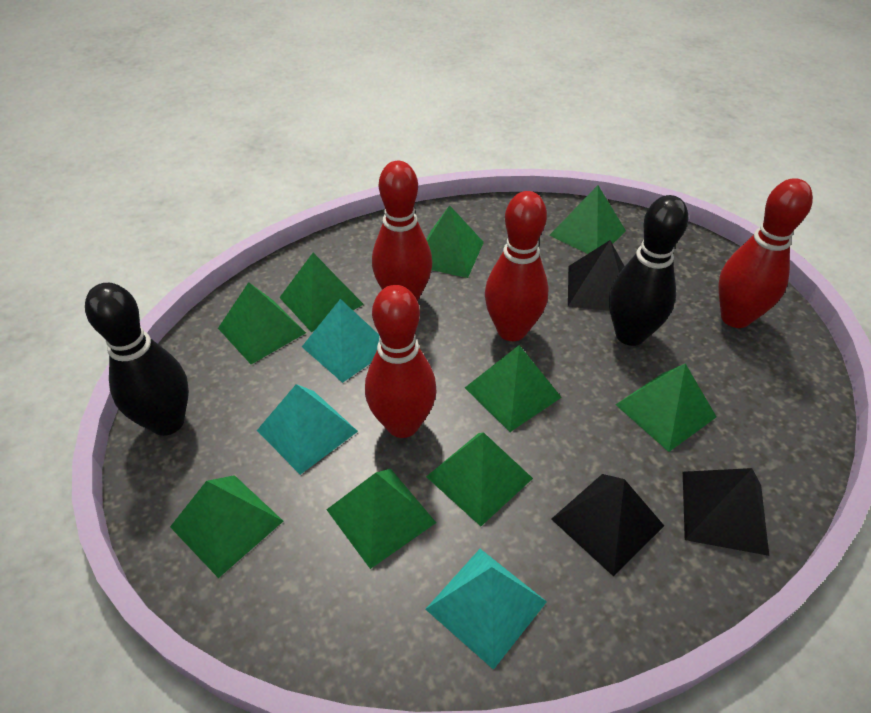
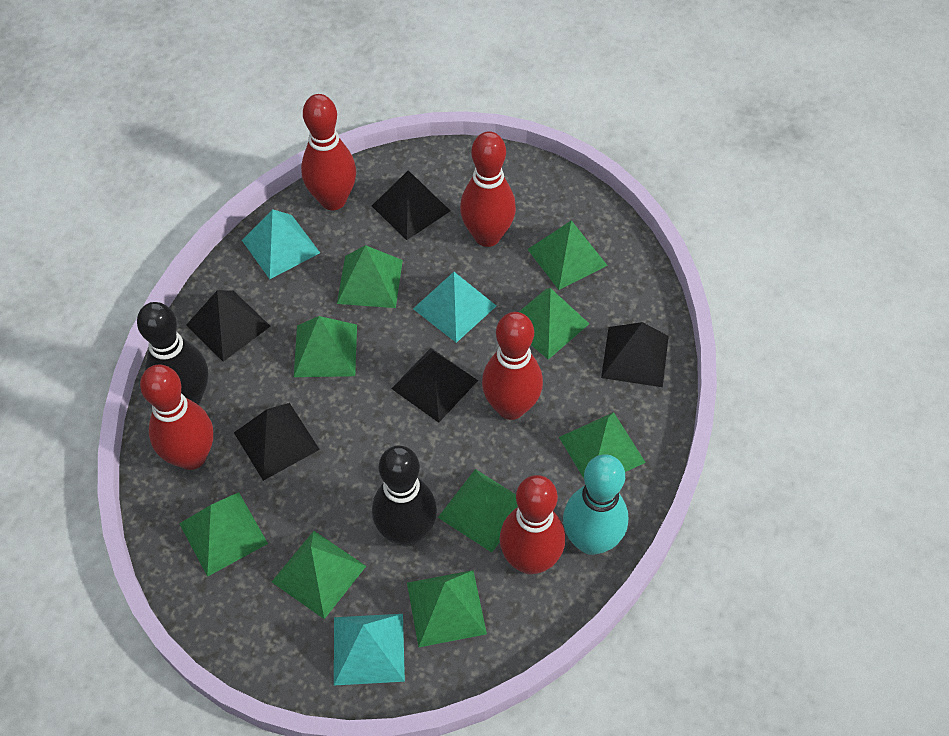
black pyramid: [551,474,664,576] [568,240,625,311] [683,468,769,556] = 3 -> [186,290,270,362] [234,403,320,481] [372,170,450,240] [391,348,478,423] [601,322,669,387] = 5
red bowling pin: [365,285,436,438] [372,161,432,302] [485,191,548,341] [718,178,813,328] = 4 -> [140,364,213,470] [301,94,356,210] [460,131,516,247] [482,312,543,420] [500,475,565,574] = 5
turquoise bowling pin: none = 0 -> [563,454,628,555] = 1

